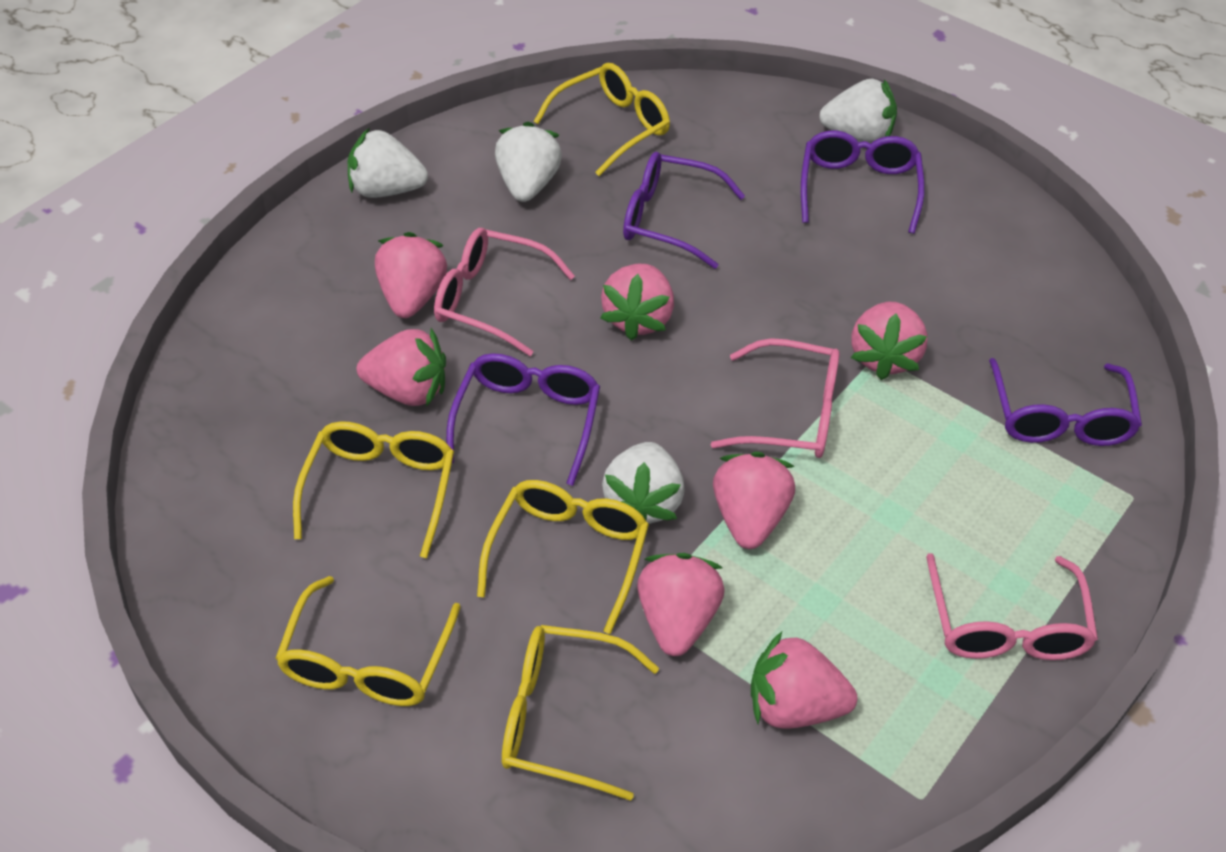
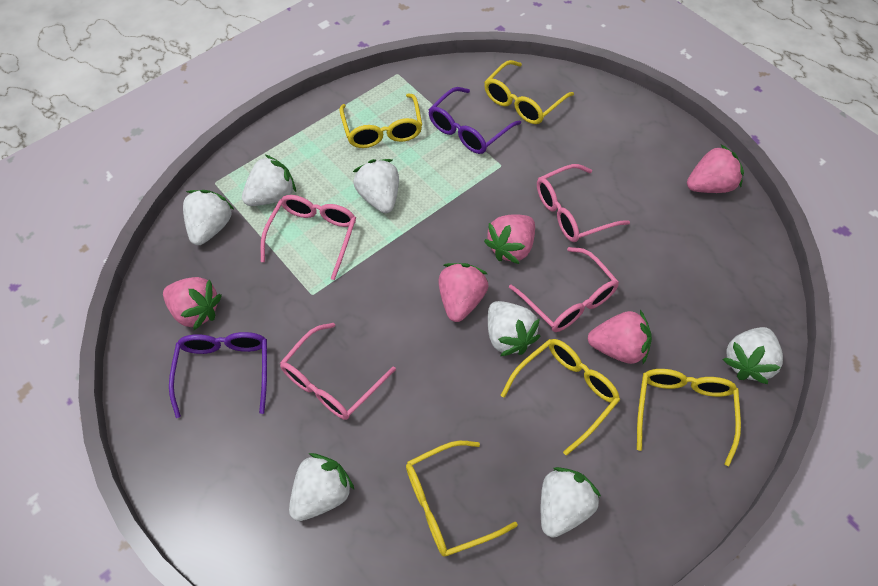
pink glasses: [434,228,575,356] [710,338,840,458] [926,553,1098,660] = 3 -> [260,195,356,280] [280,323,396,420] [509,247,619,332] [537,164,630,242] = 4
pink strawberry: [357,328,446,407] [375,232,447,318] [601,264,674,341] [637,553,725,656] [713,452,795,549] [751,632,857,729] [851,302,928,380] = 7 -> [163,277,222,330] [439,263,488,322] [484,214,535,264] [587,310,652,364] [687,145,744,193] = 5
purple glasses: [446,353,600,486] [623,152,745,269] [801,131,925,234] [989,358,1142,446] = 4 -> [169,332,267,418] [428,87,521,154] = 2
white strawberry: [348,128,428,198] [495,121,562,202] [602,442,685,524] [819,79,897,143] = 4 -> [183,190,234,245] [242,155,296,206] [289,453,354,521] [353,159,399,213] [488,301,540,356] [541,467,601,538] [723,327,783,384] = 7

